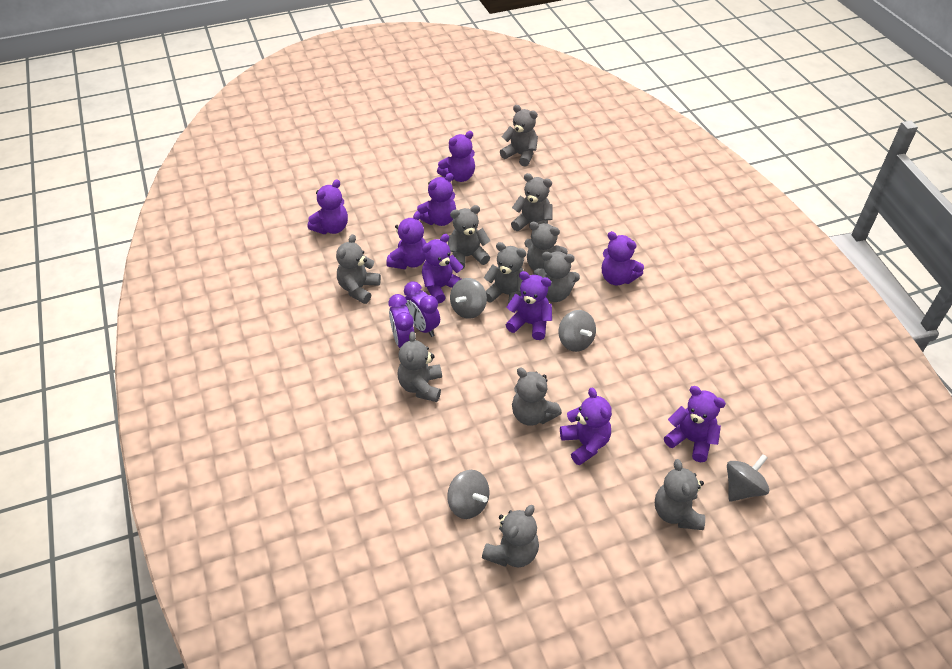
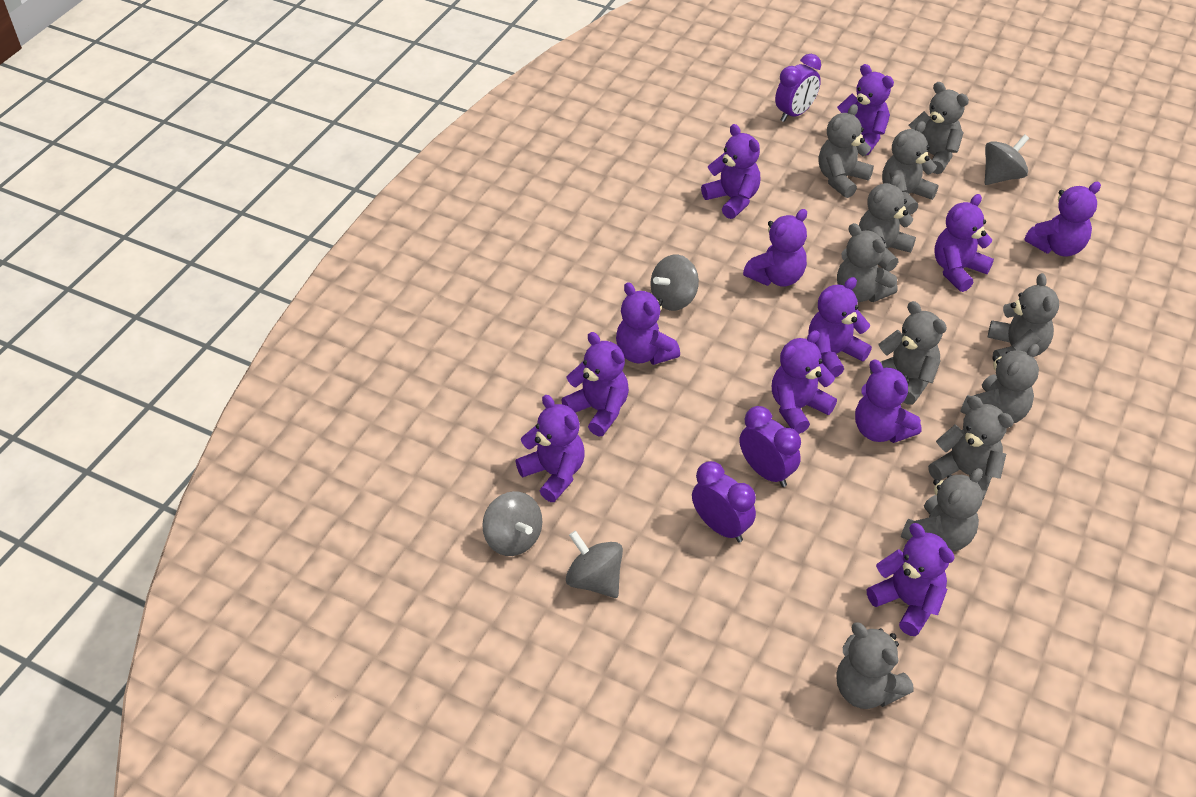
purple clock: [388,294,415,348] [404,281,440,337] = 2 -> [692,461,756,542] [739,406,801,487] [775,54,821,122] = 3
purple teddy bear: [307,179,348,234] [386,211,426,269] [417,173,456,226] [422,234,463,304] [437,131,475,182] [506,271,552,340] [560,388,612,465] [602,231,644,286] [664,386,726,462] = 9 -> [516,395,585,502] [561,332,629,436] [616,282,680,365] [701,124,760,219] [743,209,807,287] [772,330,837,434] [809,277,872,377] [837,64,894,156] [855,359,922,443] [867,523,955,636] [934,194,994,292] [1024,182,1101,257] = 12

